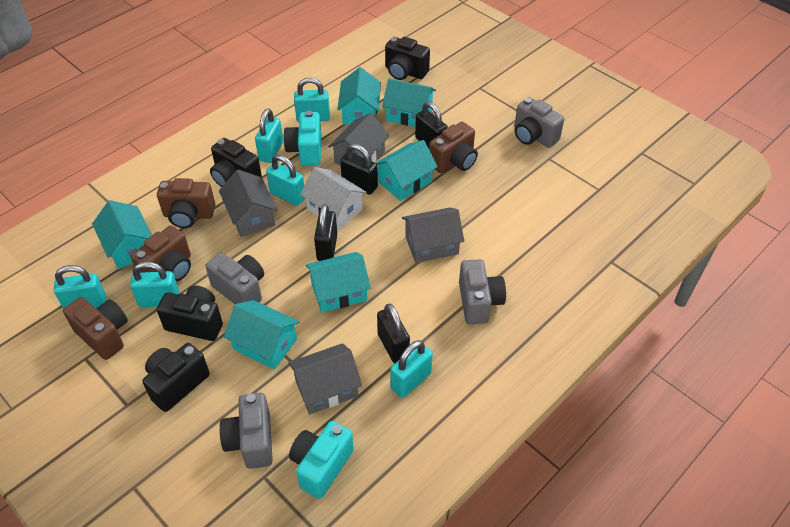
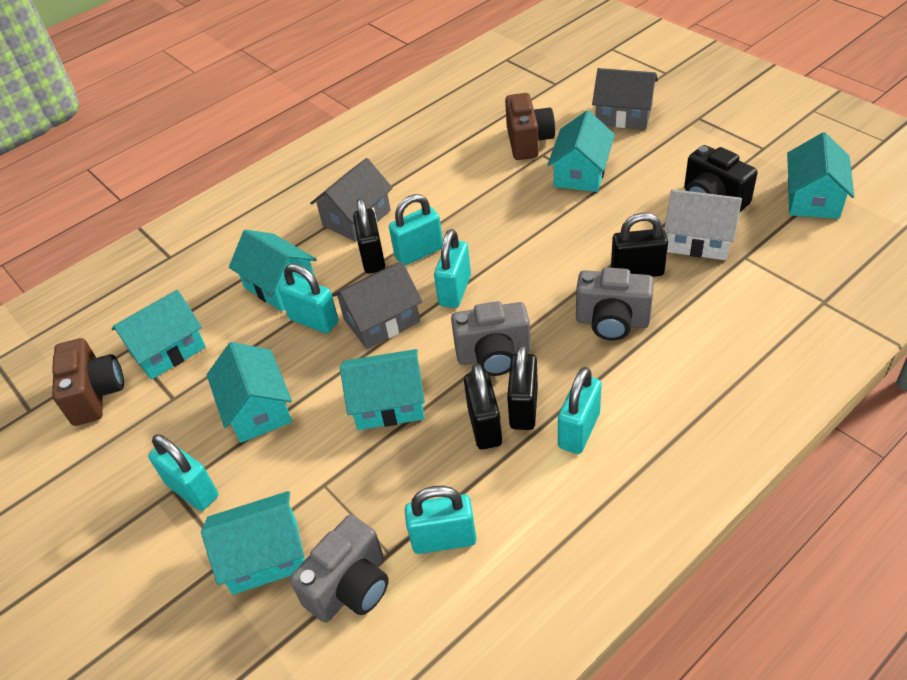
black camera: [142,343,210,412] [157,286,223,341] [210,138,262,187] [385,37,430,80] = 4 -> [684,145,758,212] = 1
brown camera: [63,297,128,360] [131,225,191,282] [157,178,215,228] [429,122,478,173] = 4 -> [52,338,124,426] [505,93,555,160] = 2
grey camera: [205,253,264,304] [220,393,273,469] [459,259,506,324] [515,97,564,148] = 4 -> [290,515,389,623] [451,301,531,376] [576,267,654,340] = 3
grey house: [219,169,278,237] [288,343,362,414] [328,113,390,166] [402,208,464,263] = 4 -> [310,158,393,241] [332,262,423,349] [592,68,658,129] = 3
turquoise camera: [283,111,321,166] [289,421,354,499] = 2 -> none = 0
turquoise house: [92,200,152,269] [224,300,300,369] [306,252,371,313] [337,67,381,125] [376,140,438,201] [382,79,436,127] = 6 -> [112,290,206,380] [201,491,305,595] [207,342,292,443] [229,230,317,312] [340,349,425,430] [547,110,615,192] [787,132,854,219] = 7

